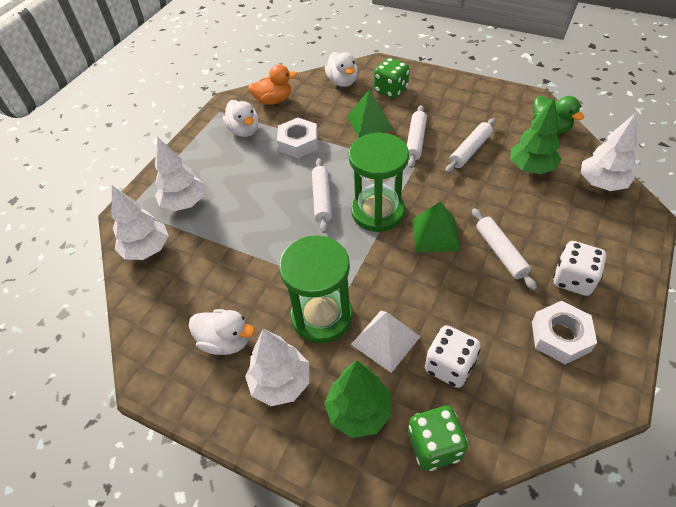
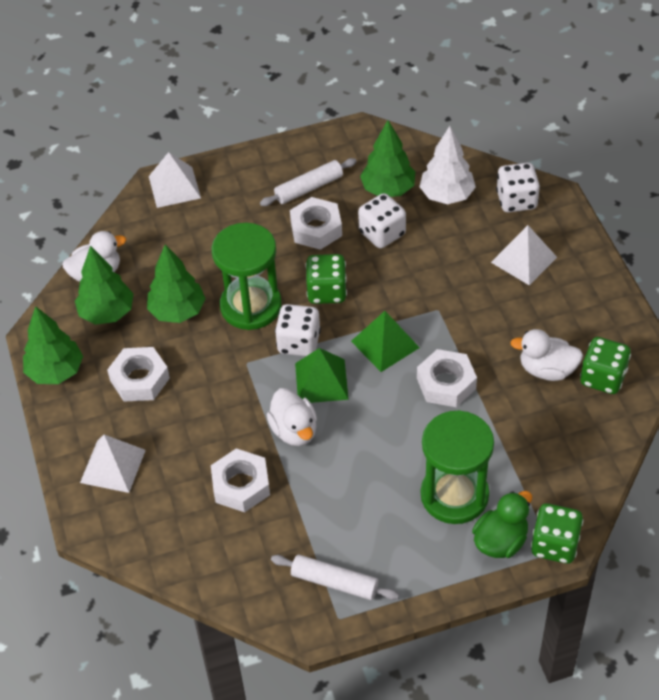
green dice: [374,58,409,98] [408,406,468,471] = 2 -> [305,254,347,304] [531,503,583,564] [580,337,631,394] = 3
green tree: [324,360,392,438] [511,98,561,174] = 2 -> [23,306,83,384] [75,246,134,325] [147,244,206,323] [360,120,416,197] = 4
orange duck: [248,64,297,105] = 1 -> none = 0
white dice: [425,325,480,388] [553,241,606,296] = 2 -> [275,304,321,356] [358,193,406,248] [496,163,540,212] = 3
white nut: [277,118,318,158] [532,301,597,364] = 2 -> [107,347,170,402] [211,448,270,512] [290,197,342,250] [417,349,477,407] = 4
white pyramid: [351,311,421,373] = 1 -> [80,435,146,493] [149,152,201,208] [491,225,557,285] = 3
white rolling pin: [312,158,332,233] [407,105,427,168] [445,118,496,173] [472,208,537,291] = 4 -> [260,158,357,206] [271,554,399,600] = 2
white tree: [112,186,169,260] [155,137,205,211] [245,329,309,406] [581,113,637,191] = 4 -> [419,126,476,204] = 1

